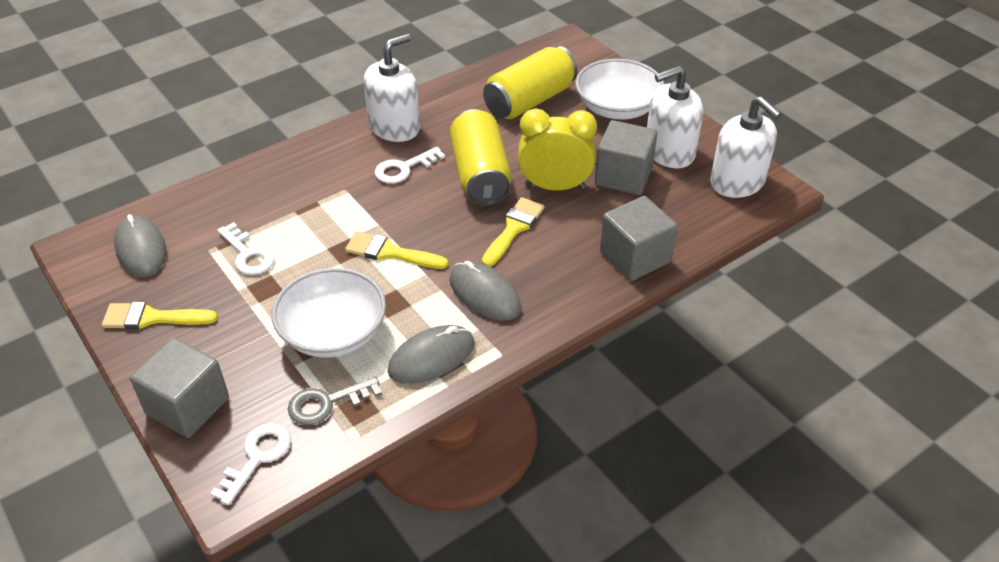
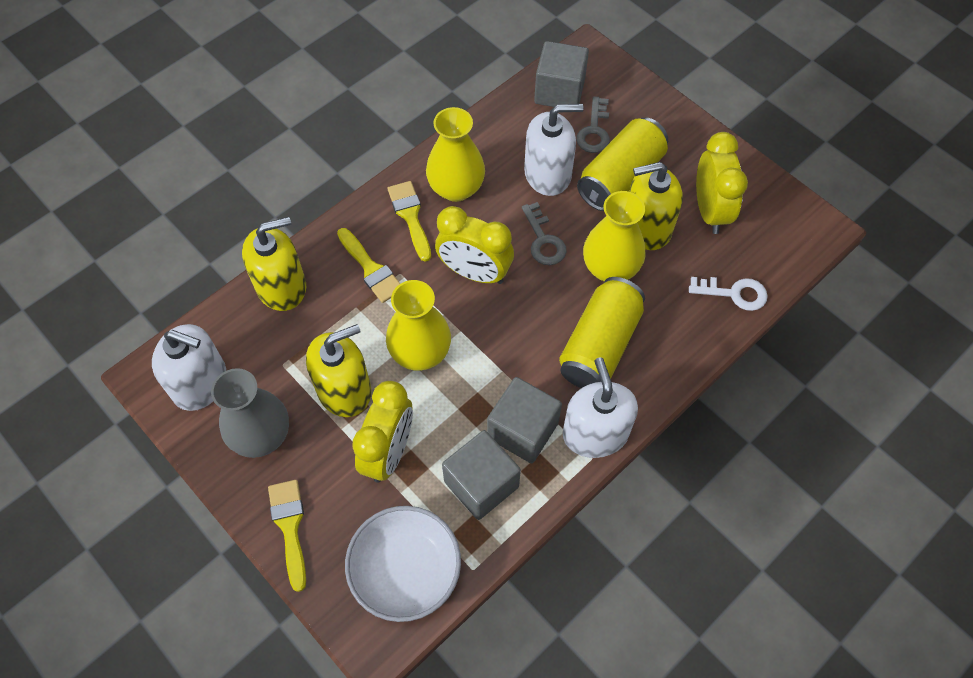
grey key: [288,377,382,425] = 1 -> [522,202,567,265] [576,96,610,153] = 2
grey mouse: [114,214,166,277] [388,325,475,384] [450,261,521,321] = 3 -> none = 0
grey vase: none = 0 -> [211,368,289,458] = 1
white bowl: [272,268,386,358] [575,59,664,119] = 2 -> [345,506,461,622] = 1
white key: [210,423,291,505] [217,222,275,275] [375,147,445,184] = 3 -> [689,277,768,311] = 1
yellow clock: [518,109,597,191] = 1 -> [352,381,413,483] [435,206,514,284] [696,132,748,234] = 3
yellow soap dispenser: none = 0 -> [242,217,306,311] [306,324,371,417] [629,162,683,250] = 3
yellow vase: none = 0 -> [386,280,451,371] [426,107,485,202] [583,191,645,281] = 3

